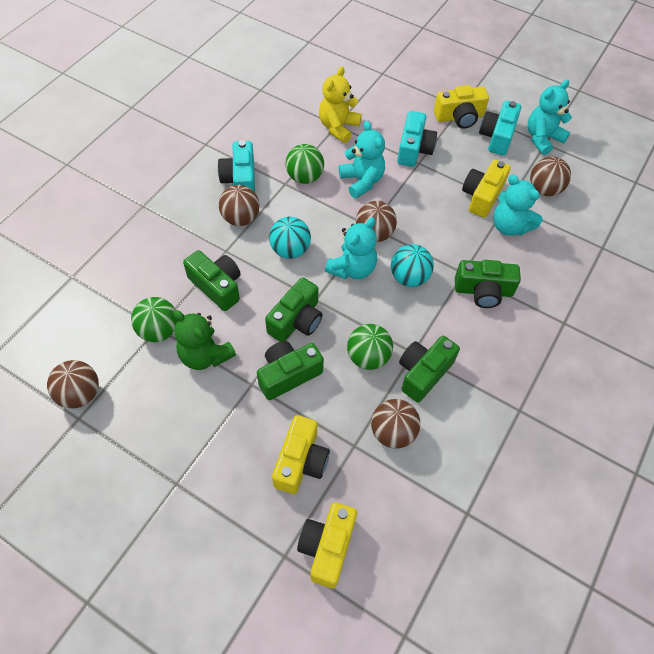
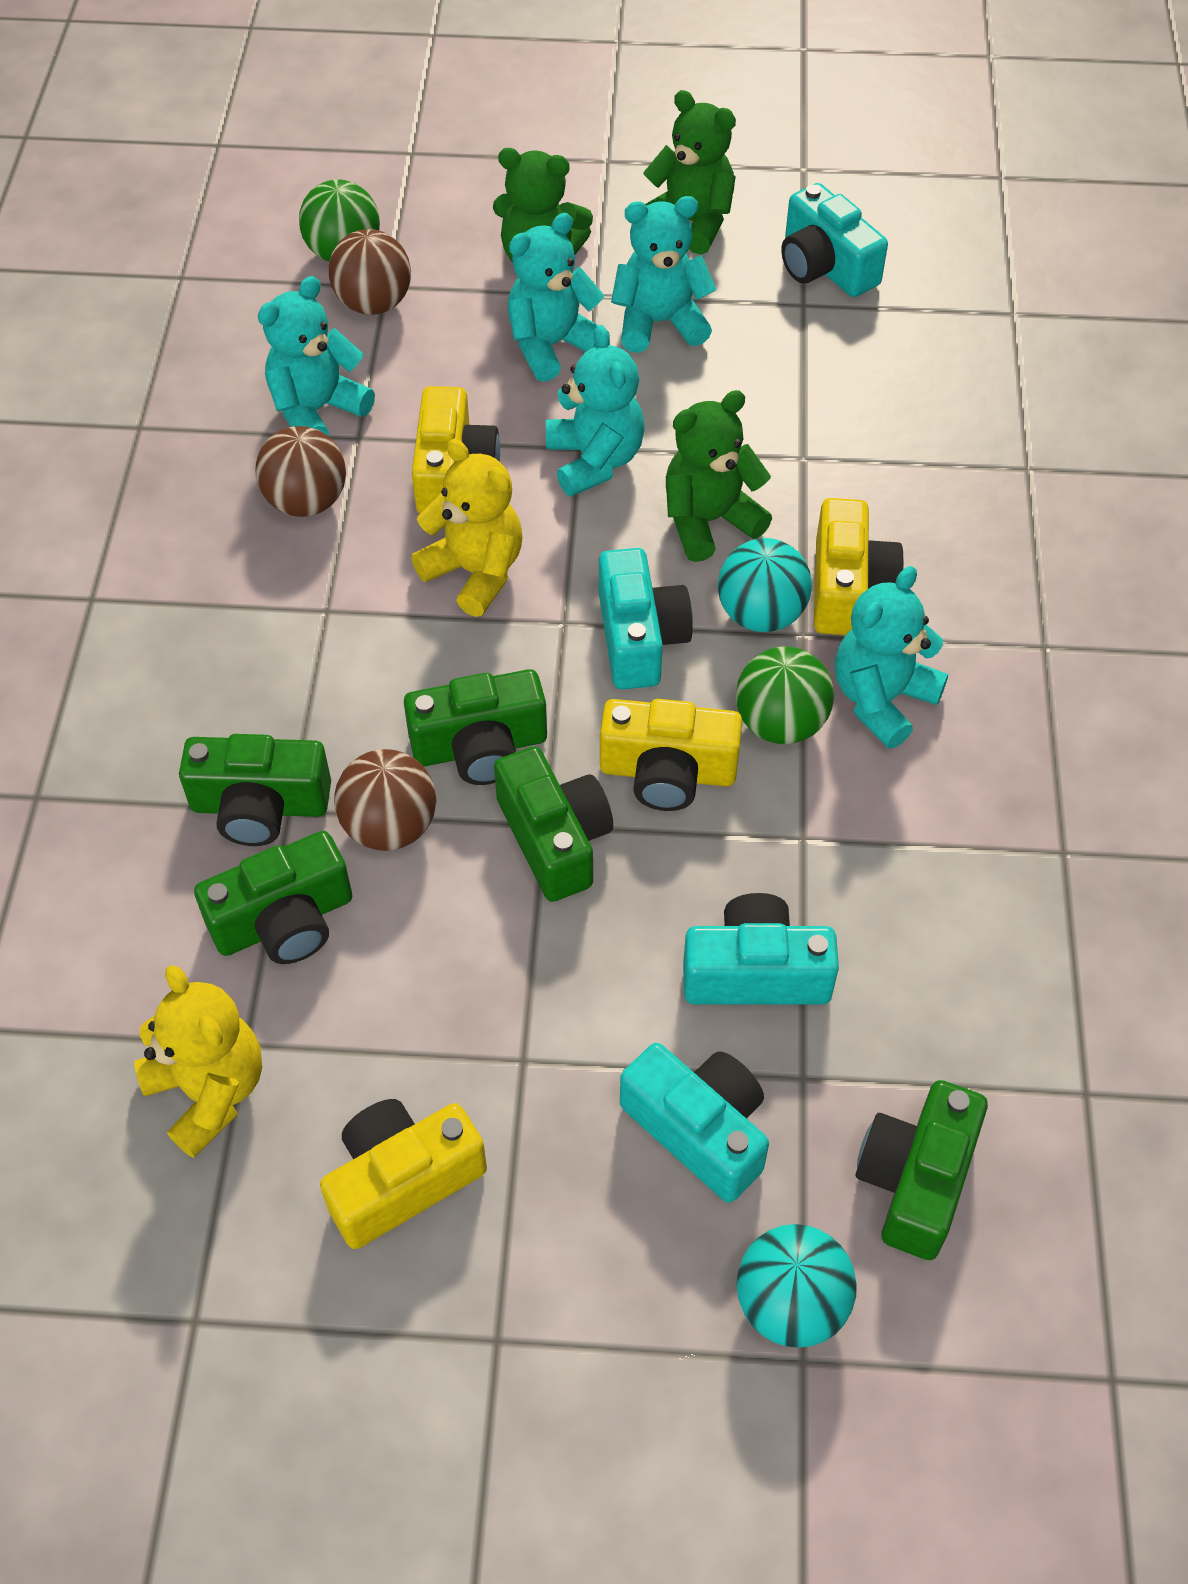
brown ball: [47,360,99,409] [219,185,260,226] [356,201,397,242] [371,399,420,449] [530,157,571,196] = 5 -> [255,426,346,517] [328,229,411,315] [334,749,436,851] = 3
green ball: [131,297,178,342] [286,144,324,184] [347,324,393,370] = 3 -> [299,179,380,261] [736,646,834,744] = 2
green teddy bear: [173,310,236,370] = 1 -> [493,148,593,262] [643,90,736,255] [666,390,772,562] = 3
turquoise camera: [218,140,255,192] [397,111,437,167] [479,101,521,155] = 3 -> [599,548,693,689] [620,1043,769,1203] [683,893,839,1005] [781,183,888,297] = 4
turquoise teddy bear: [325,217,377,279] [339,121,385,198] [493,175,543,236] [528,80,572,155] = 4 -> [258,276,375,437] [508,213,610,382] [546,325,645,497] [611,196,717,353] [835,566,948,749] = 5
yellow teddy bear: [319,67,362,143] = 1 -> [134,965,262,1158] [411,439,522,617] = 2

